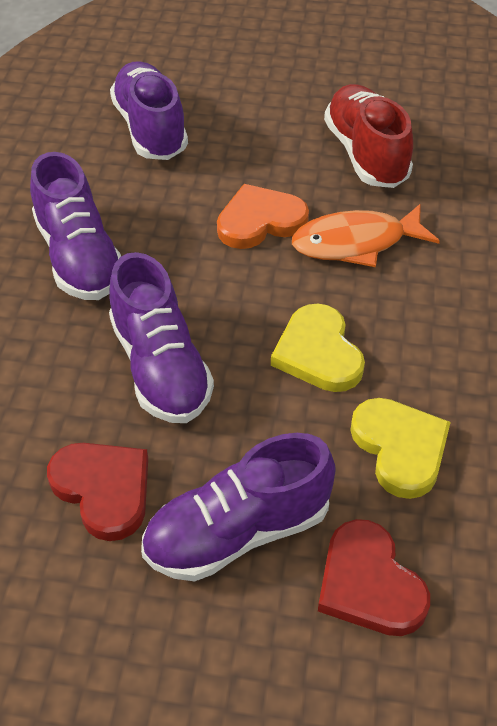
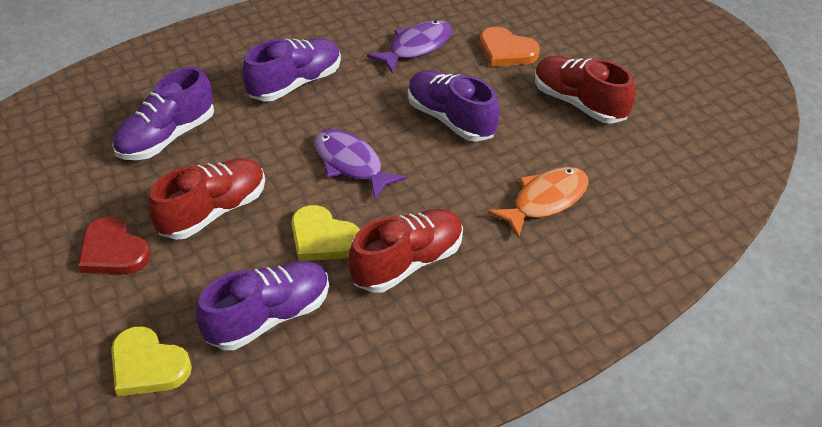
purple fish: none = 0 -> [314,129,407,200] [367,20,452,74] = 2
red heart: [47,443,148,541] [318,519,430,636] = 2 -> [78,217,151,275] = 1
red shoe: [324,84,413,188] = 1 -> [148,158,265,240] [348,209,463,293] [535,56,635,124] = 3

